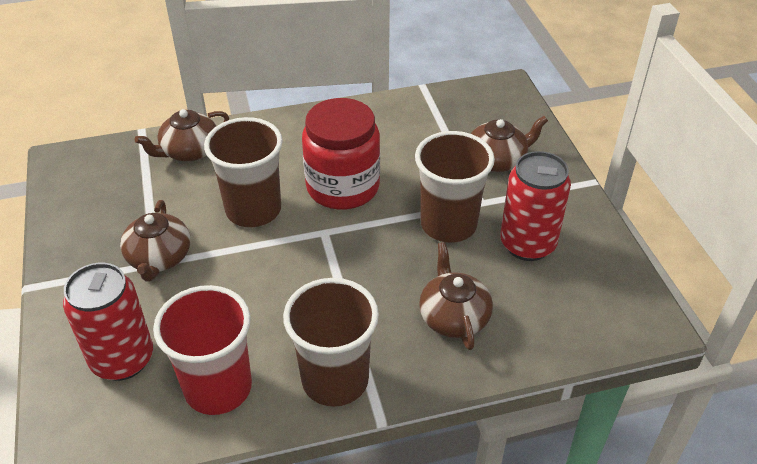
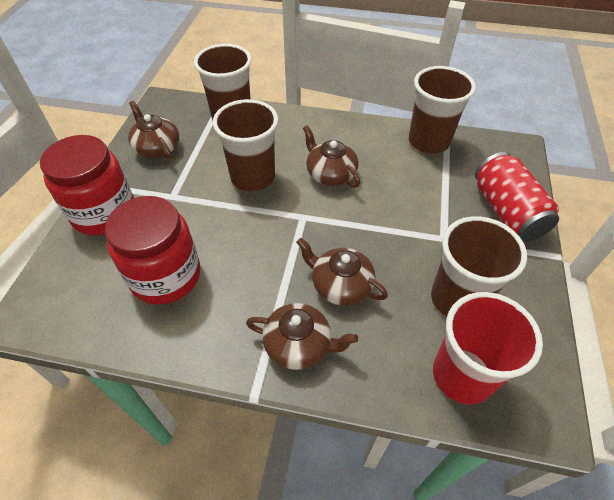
brown cup: [204,117,283,227] [283,278,379,407] [415,131,495,243] = 3 -> [194,44,252,121] [213,99,278,192] [409,66,476,154] [431,216,527,317] = 4
red can: [63,263,153,381] [500,151,571,261] = 2 -> [475,152,559,241] = 1
red jar: [302,98,380,210] = 1 -> [40,135,134,235] [105,196,200,304] = 2

